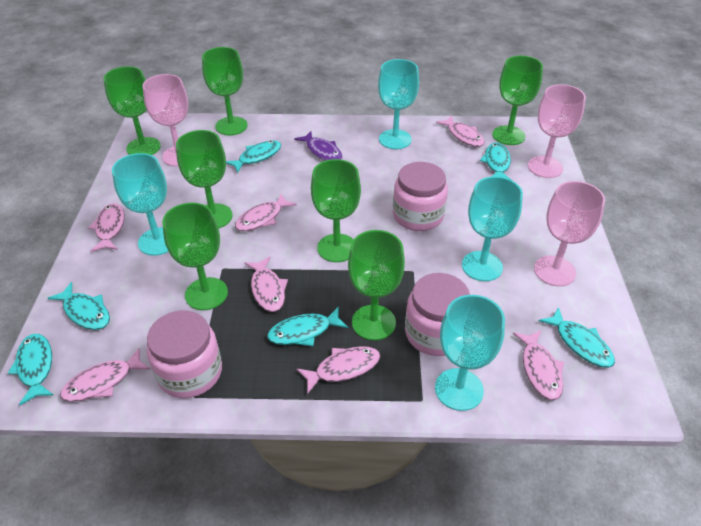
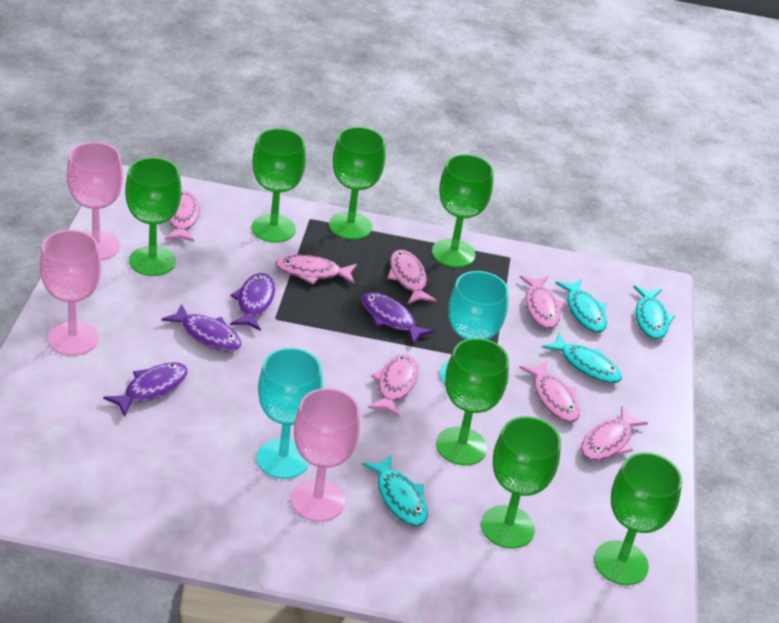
pink jar: [147,310,222,398] [393,162,448,231] [405,273,470,356] = 3 -> none = 0
purple fish: [294,131,343,161] = 1 -> [103,362,188,417] [162,304,242,351] [230,273,275,331] [362,292,434,345] = 4
turquoise fish: [8,334,54,405] [47,282,110,330] [226,140,281,173] [267,306,348,346] [480,142,511,180] [539,307,615,368] = 6 -> [362,455,428,526] [542,332,622,383] [555,279,607,333] [633,286,675,339] = 4
turquoise goblet: [112,153,169,256] [378,59,419,149] [435,295,505,411] [462,176,523,281] = 4 -> [257,348,323,479] [440,271,509,384] = 2

